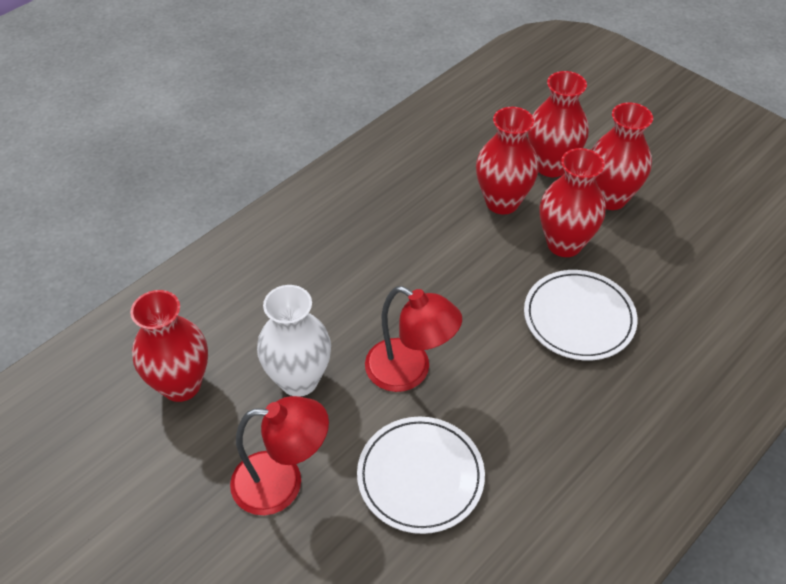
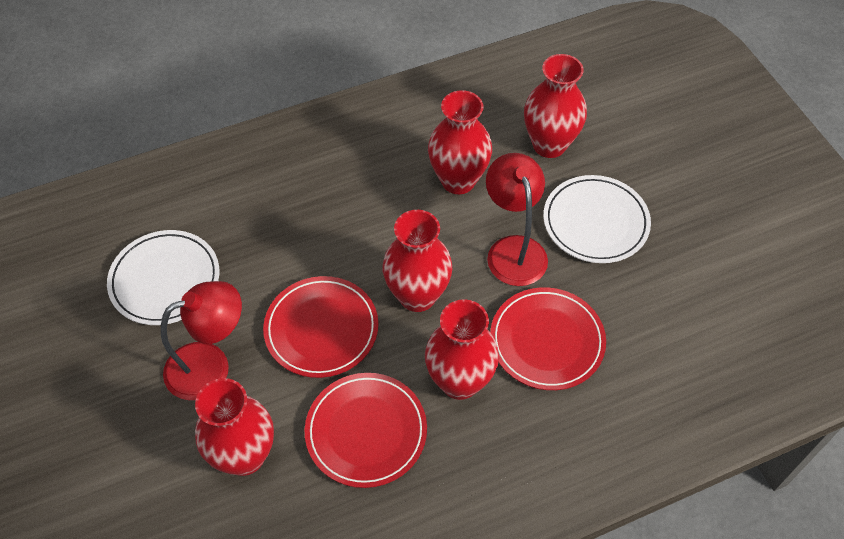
red plate: none = 0 -> [263,276,378,378] [305,373,427,488] [490,287,606,390] = 3
white vase: [257,285,331,397] = 1 -> none = 0

